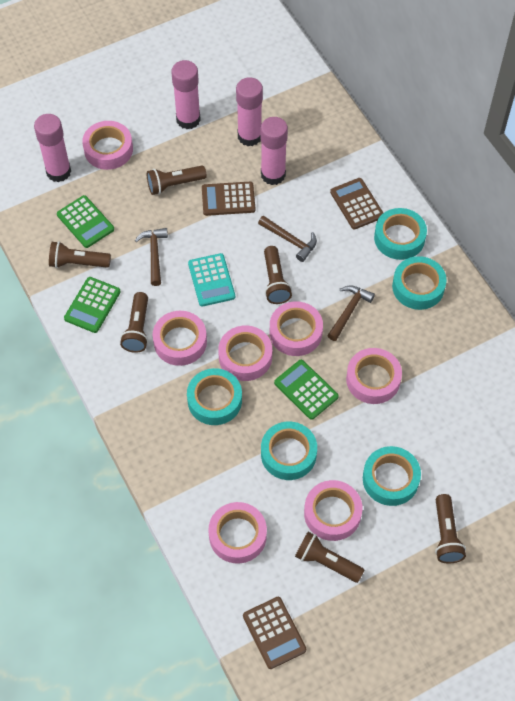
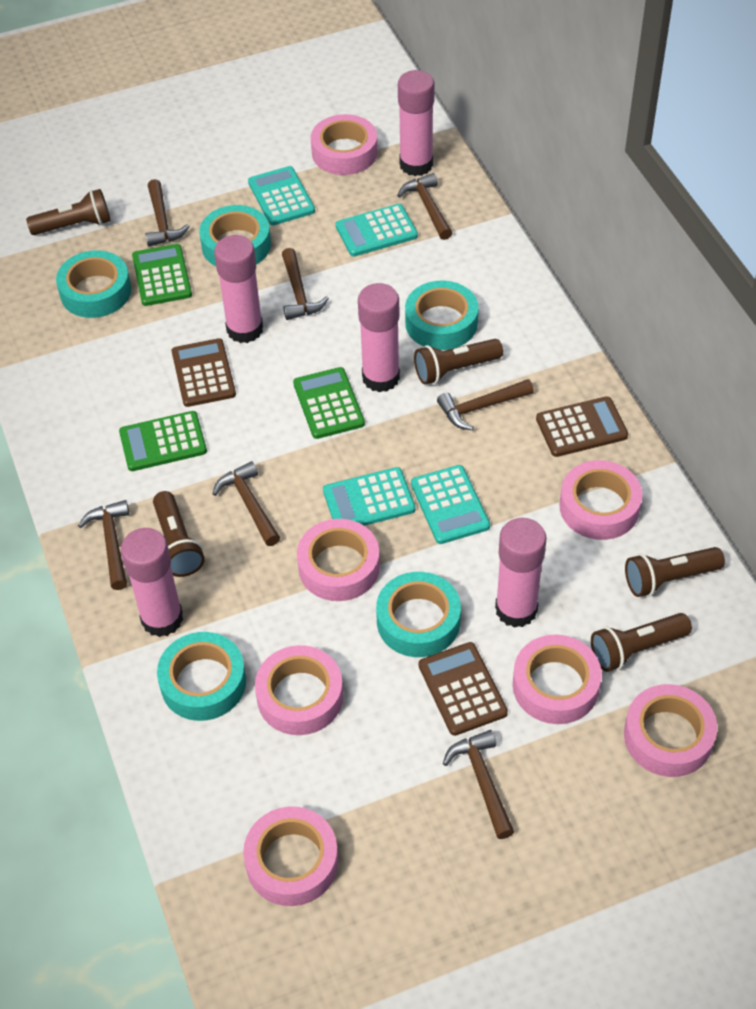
brown flashlight: [49,241,111,268] [120,292,148,353] [147,166,207,195] [264,246,292,304] [295,532,364,583] [435,494,466,563] = 6 -> [26,189,111,235] [153,491,205,577] [414,339,503,385] [591,613,692,672] [625,547,725,597] = 5
brown hammer: [135,228,168,286] [258,216,317,262] [327,285,375,341] = 3 -> [78,500,129,590] [145,179,190,247] [213,461,280,546] [282,248,329,320] [397,173,452,240] [437,379,534,430] [443,730,514,839] = 7
pink glue stick: [34,114,71,182] [171,60,201,129] [236,77,263,146] [260,117,288,185] = 4 -> [121,528,183,637] [214,235,263,343] [358,283,400,392] [398,70,435,176] [495,518,547,628] = 5
turquoise calculator: [188,253,235,307] = 1 -> [248,166,315,225] [323,467,416,526] [336,204,418,256] [411,465,490,544] = 4

